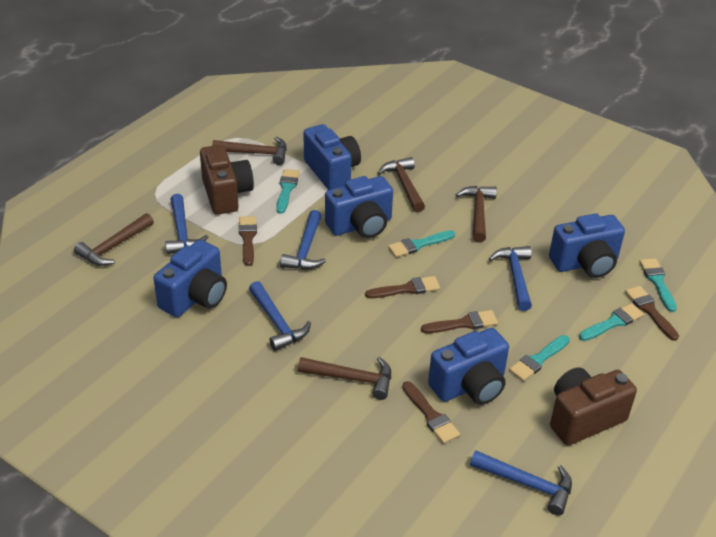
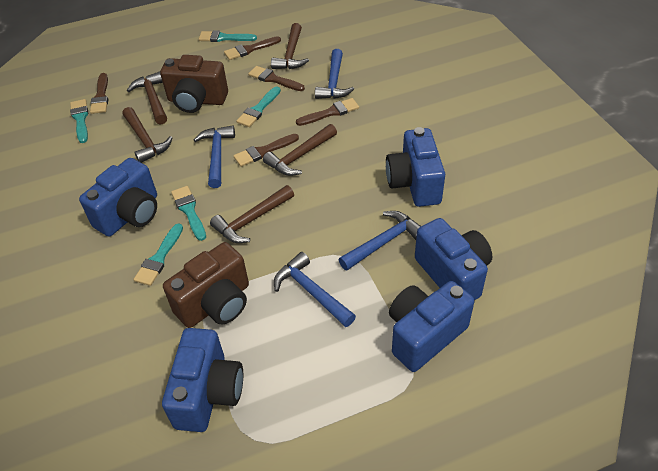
blue hammer: [165,194,208,254] [249,281,311,351] [280,210,326,270] [470,451,572,516] [489,246,532,311] = 5 -> [194,126,235,188] [274,252,356,327] [315,49,354,99] [339,211,421,271] = 4

